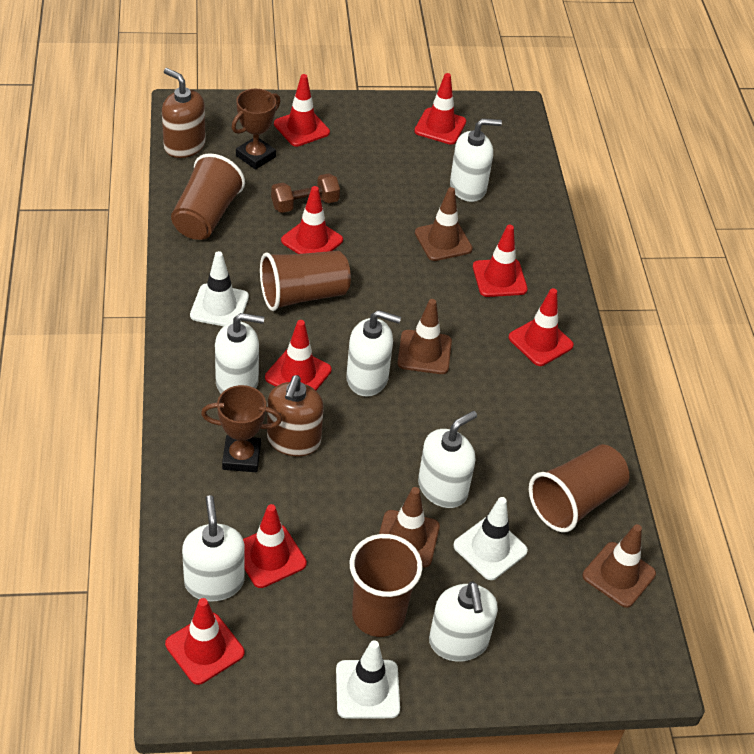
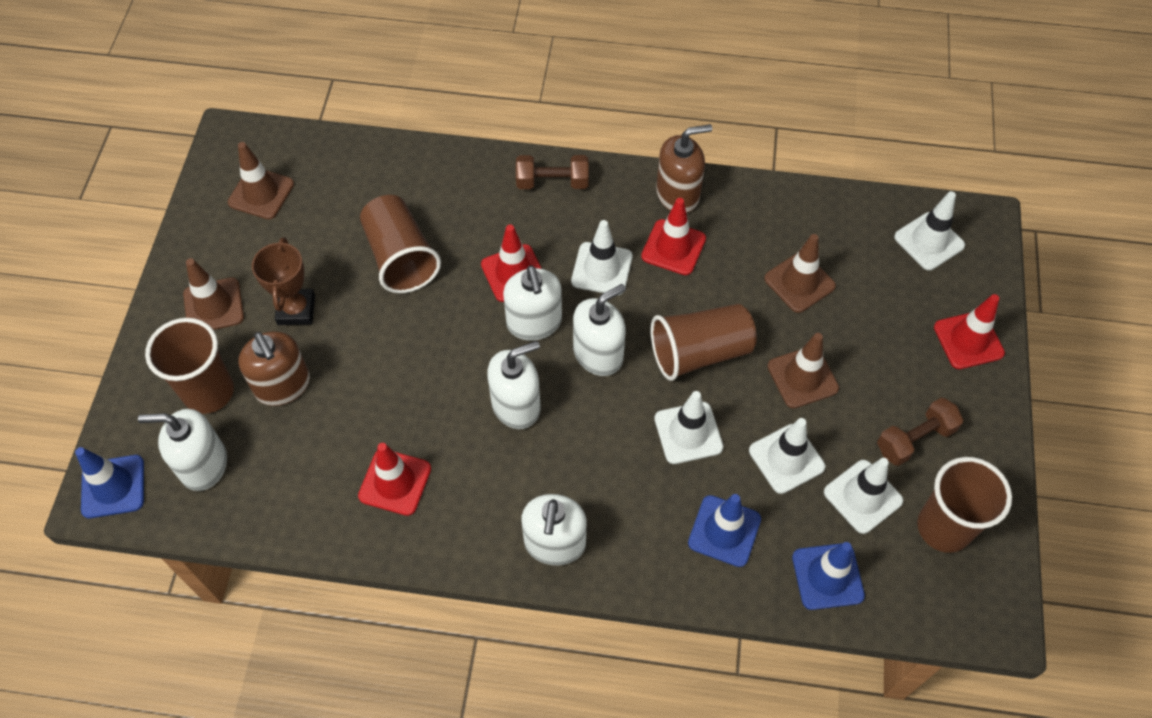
blue traffic cone: none = 0 -> [75,447,144,518] [688,494,761,567] [792,542,865,610] = 3
brown dumbbell: [271,173,340,213] = 1 -> [516,155,589,189] [877,398,963,466] = 2
brown trophy: [201,385,282,472] [231,89,281,170] = 2 -> [252,237,315,325] = 1
red traffic cone: [165,598,245,685] [243,504,307,588] [265,320,332,390] [274,74,330,147] [281,186,343,254] [414,73,466,144] [473,225,528,297] [508,288,574,366] = 8 -> [358,443,431,516] [481,224,542,302] [641,198,706,275] [934,294,1005,369] = 4
white soap dispenser: [182,495,245,601] [215,313,264,393] [346,310,401,397] [418,411,477,508] [429,581,498,662] [450,118,502,202] = 6 -> [138,409,227,491] [487,341,540,429] [503,265,562,341] [521,494,586,565] [573,284,626,376] = 5
white traffic cone: [190,251,249,326] [336,640,400,719] [453,497,528,580] = 3 -> [571,220,632,295] [654,391,723,464] [749,418,825,494] [824,458,903,534] [894,191,965,270] = 5

